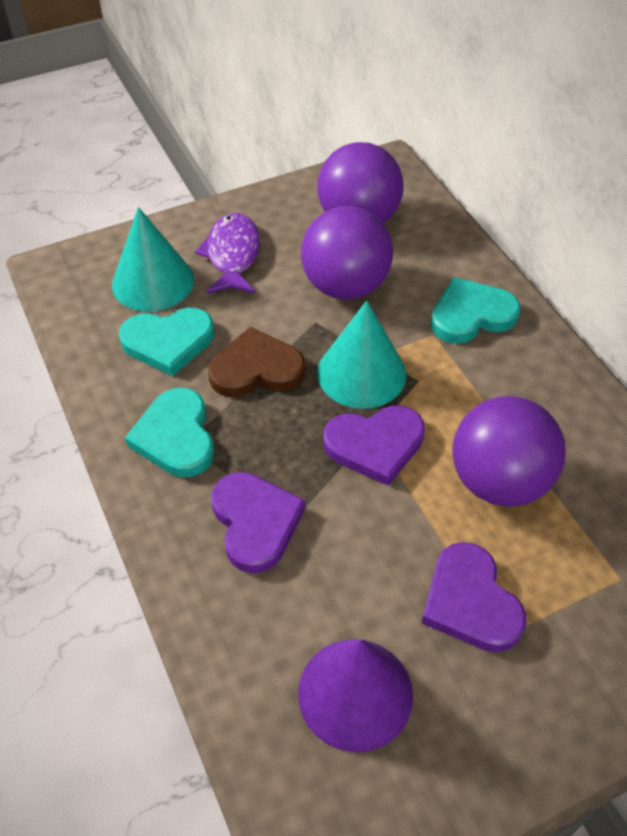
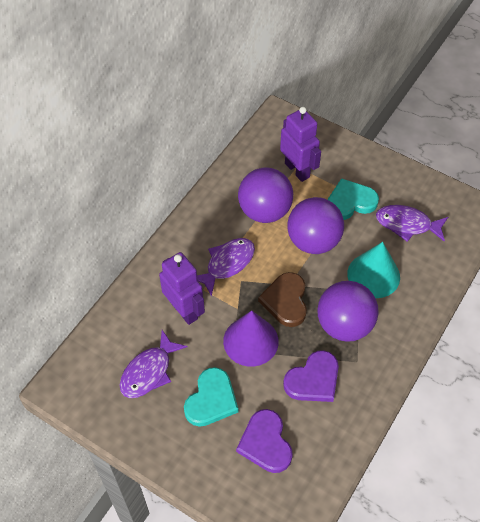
purple fish: [195,213,260,294] = 1 -> [119,330,188,398] [197,238,255,297] [376,205,448,242] = 3
purple heart: [211,472,305,573] [323,406,425,486] [421,542,527,652] = 3 -> [236,409,293,473] [283,350,339,402] = 2
purple robot: none = 0 -> [159,252,205,325] [280,107,321,182] = 2
turquoise cone: [112,207,194,312] [317,300,407,409] = 2 -> [347,242,400,298] = 1
turquoise heart: [119,308,214,376] [125,388,214,477] [431,277,521,344] = 3 -> [184,367,239,427] [328,178,379,220] = 2

